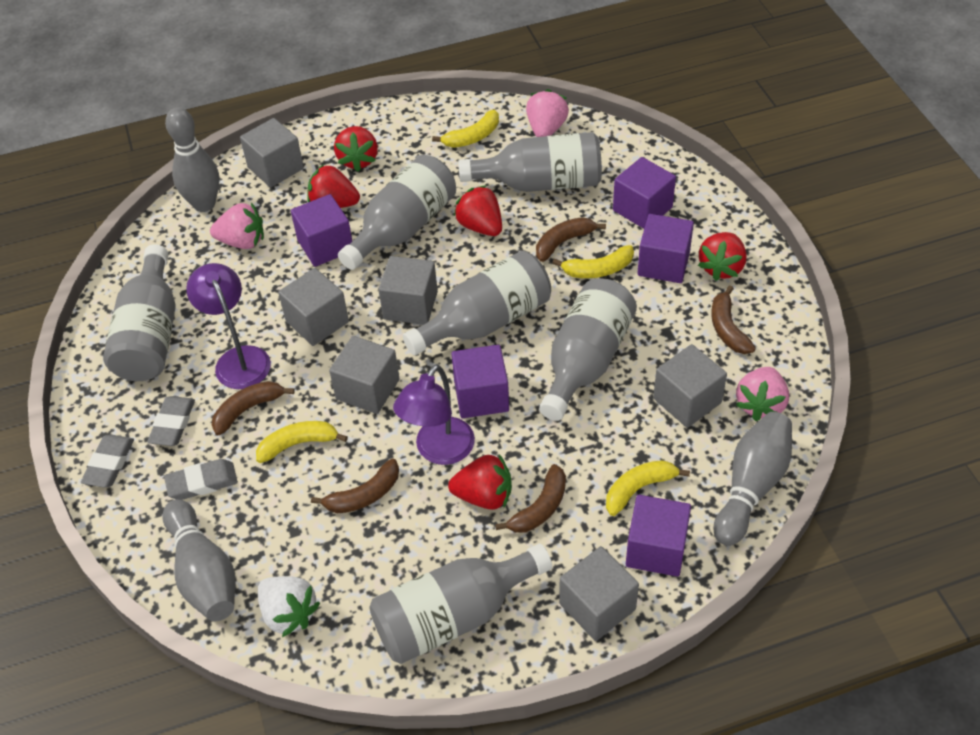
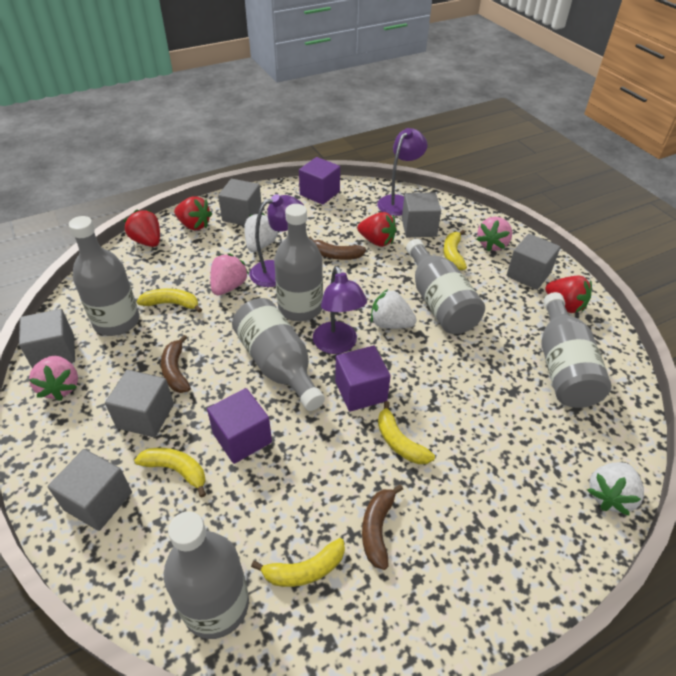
brown banana: [212,381,295,435] [311,459,399,513] [495,464,566,533] [536,217,606,262] [711,285,756,354] = 5 -> [161,335,190,393] [308,237,366,260] [362,484,403,570] = 3
grey bowling pin: [162,499,235,621] [165,107,219,212] [713,412,792,546] = 3 -> none = 0
grey eraser: [81,435,134,488] [147,396,195,446] [164,459,238,500] = 3 -> none = 0
purple cube: [291,194,352,267] [451,345,509,418] [613,157,676,229] [626,495,691,577] [637,214,694,283] = 5 -> [207,388,272,464] [299,157,340,205] [335,346,391,412] = 3
purple lamp: [186,263,271,389] [393,364,475,465] = 2 -> [249,194,303,287] [313,266,367,354] [377,128,428,216] = 3
red strawberry: [307,164,360,208] [334,126,378,171] [448,454,512,510] [454,185,502,236] [698,232,747,281] = 5 -> [124,209,160,247] [174,196,212,230] [357,212,397,247] [545,276,592,313] = 4
white strawberry: [258,576,320,637] = 1 -> [244,213,279,252] [371,289,417,329] [587,462,644,516] = 3
yellow banana: [256,421,348,463] [432,110,499,148] [552,245,634,278] [606,460,690,516] = 4 -> [134,448,206,498] [137,289,202,313] [251,538,345,587] [378,401,435,464] [443,230,467,270] = 5

